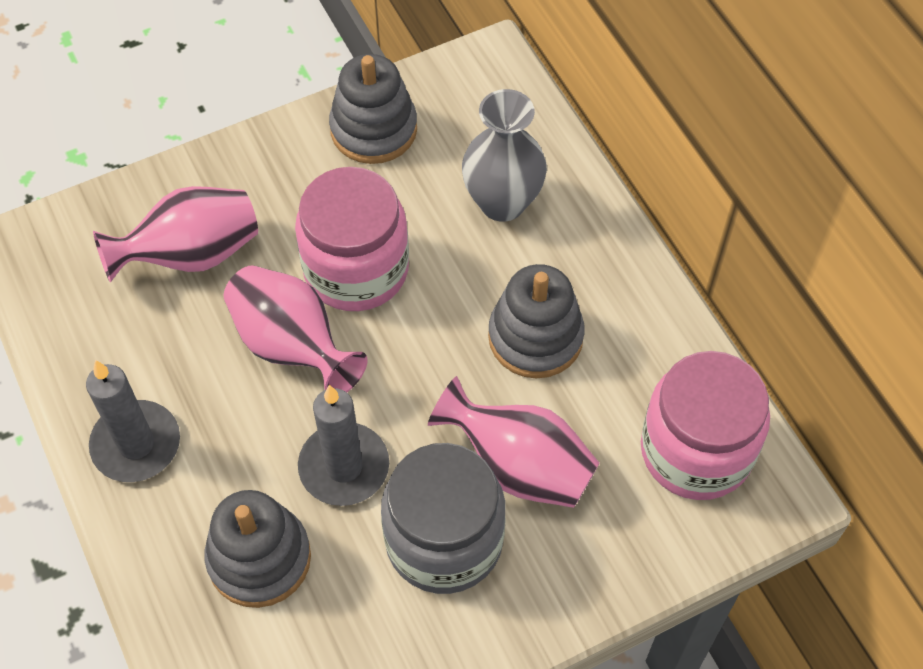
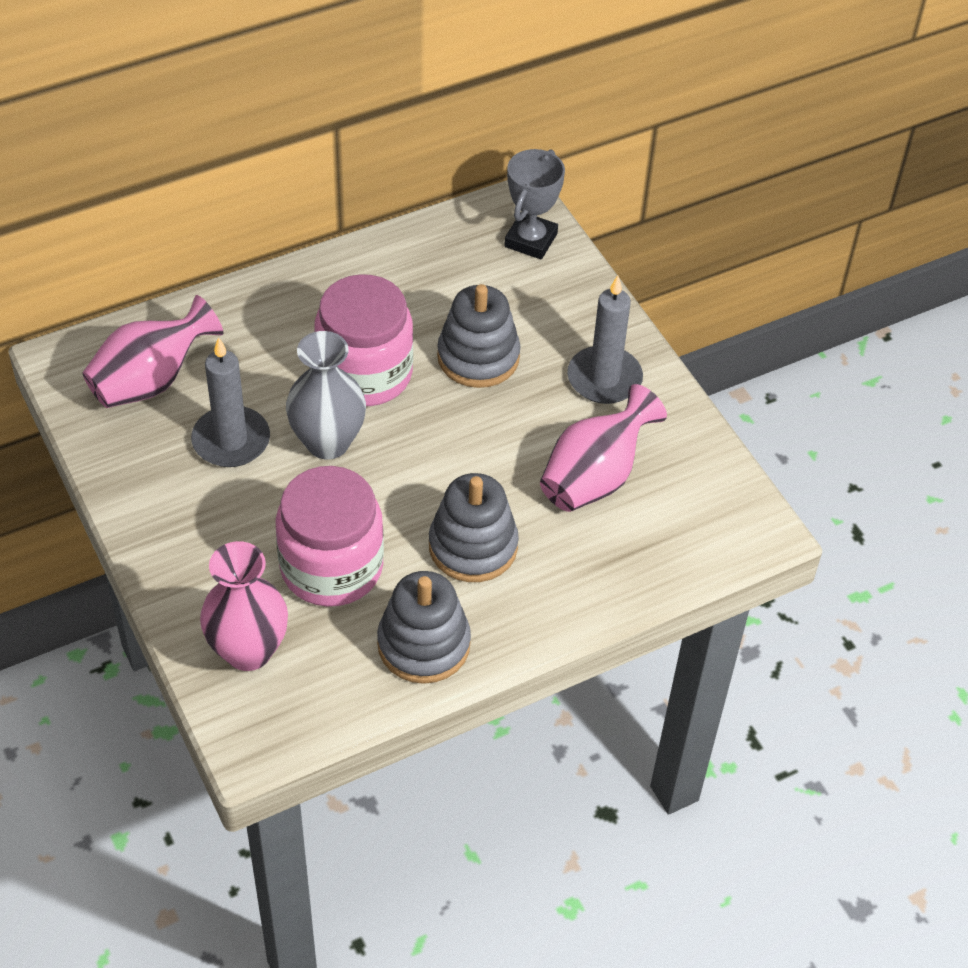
grey jar: [381,443,505,594] = 1 -> none = 0
grey trophy: none = 0 -> [504,149,565,259] = 1

